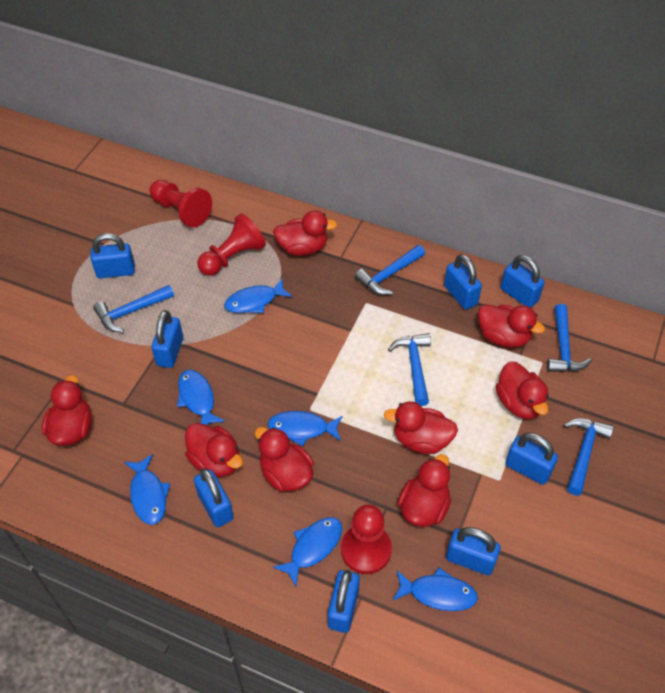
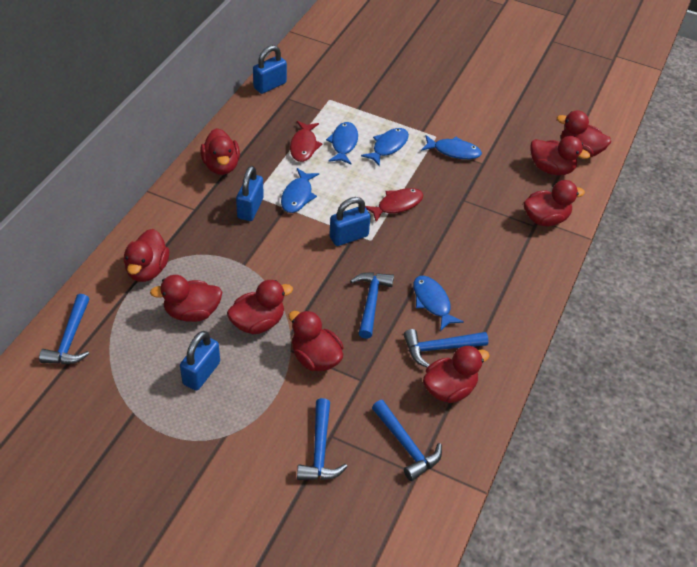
blue fish: [124,454,170,525] [177,370,225,425] [224,278,292,313] [268,411,343,447] [273,517,342,587] [393,568,478,611] = 6 -> [281,168,319,213] [326,122,358,165] [361,128,409,167] [414,276,464,331] [421,135,482,159] = 5
blue padlock: [90,233,135,278] [151,310,183,368] [194,468,234,527] [328,570,360,633] [444,254,482,310] [446,527,500,575] [501,255,544,308] [505,433,558,485] = 8 -> [180,331,220,391] [236,166,264,221] [253,45,287,94] [329,197,371,246] = 4
red duck: [42,375,92,446] [185,423,243,477] [255,427,314,491] [273,210,337,256] [384,401,458,454] [397,454,451,527] [478,304,545,348] [496,361,549,419] = 8 -> [124,229,169,282] [150,275,222,322] [200,128,240,175] [227,280,293,334] [288,310,343,371] [423,346,490,403] [523,180,585,226] [530,136,590,175] [557,110,611,158] = 9
red fish: none = 0 -> [290,121,322,162] [365,188,423,222] = 2
red pawn: [149,180,212,228] [197,214,266,276] [341,504,392,574] = 3 -> none = 0

